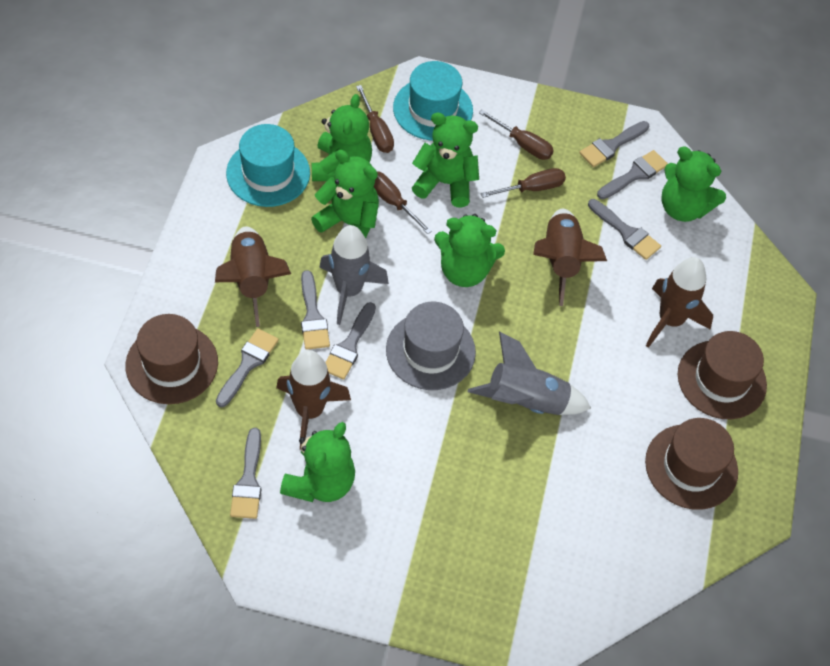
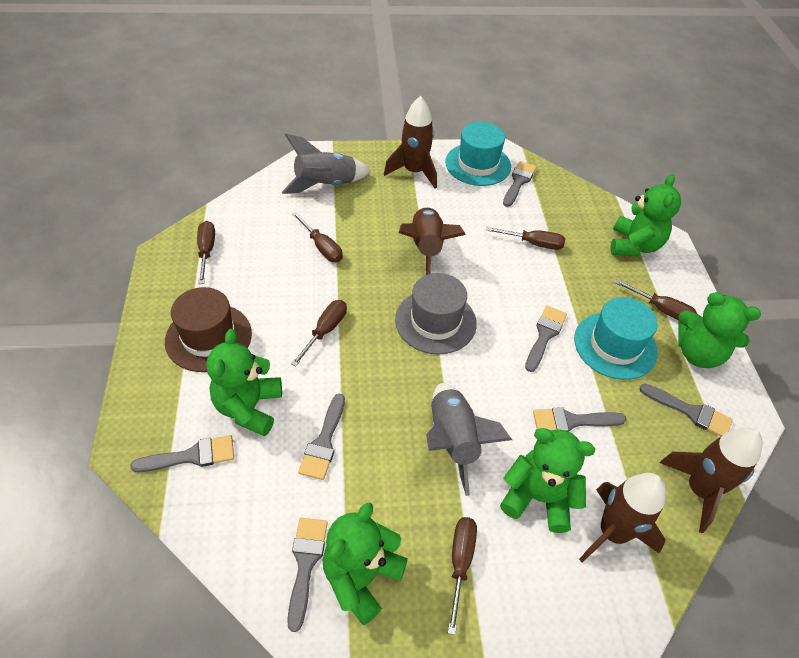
brown hat: [125,314,218,404] [645,418,738,510] [678,331,767,419] = 3 -> [165,287,252,372] = 1
brown screwdriver: [356,85,394,153] [374,172,432,234] [479,110,554,160] [480,168,566,198] = 4 -> [197,221,215,284] [291,300,347,367] [292,212,343,262] [448,517,477,635] [486,227,565,250] [614,279,697,320] = 6
green teddy bear: [280,422,355,502] [311,150,379,238] [312,94,372,181] [412,113,479,207] [434,214,505,287] [662,147,726,222] = 6 -> [206,329,282,436] [323,503,408,625] [500,428,595,533] [610,174,681,256] [678,292,761,368] = 5

